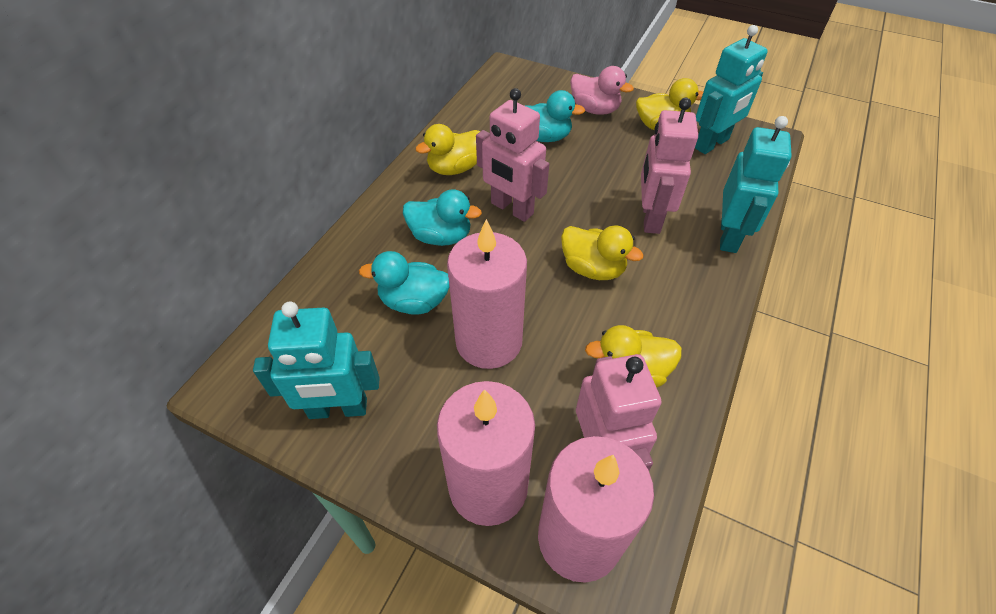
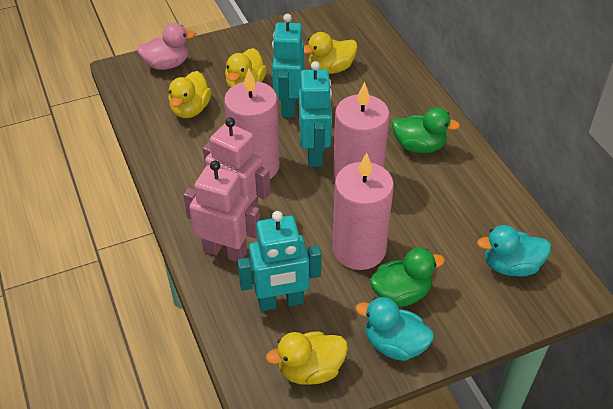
green duck: none = 0 -> [370,248,445,307] [392,107,460,153] = 2
pink robot: [476,88,549,222] [576,354,662,470] [641,98,698,234] = 3 -> [183,160,260,262] [203,117,270,208] = 2
turquoise duck: [359,251,449,315] [403,189,482,246] [525,90,585,142] = 3 -> [355,297,434,361] [477,225,551,276] = 2

